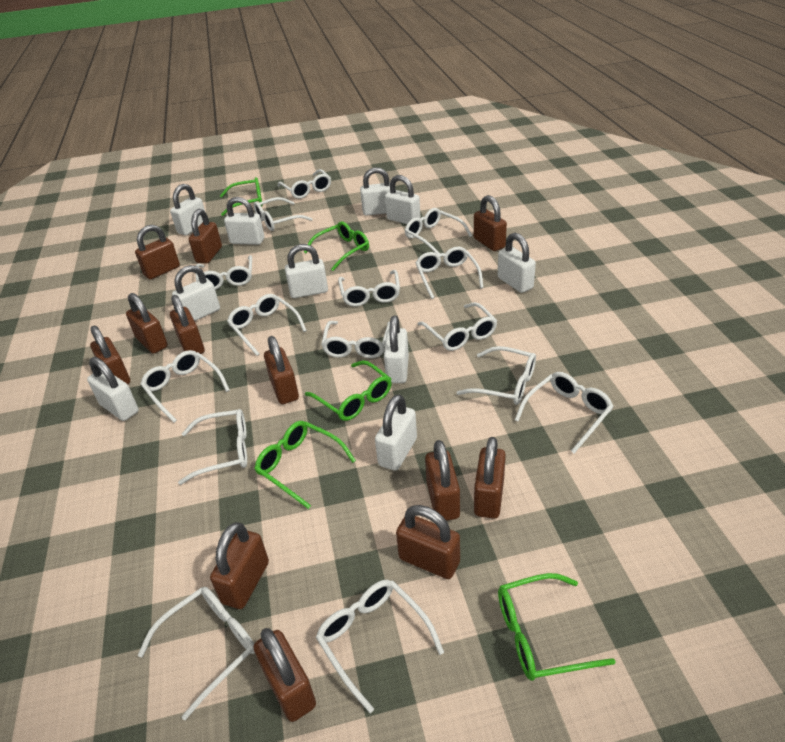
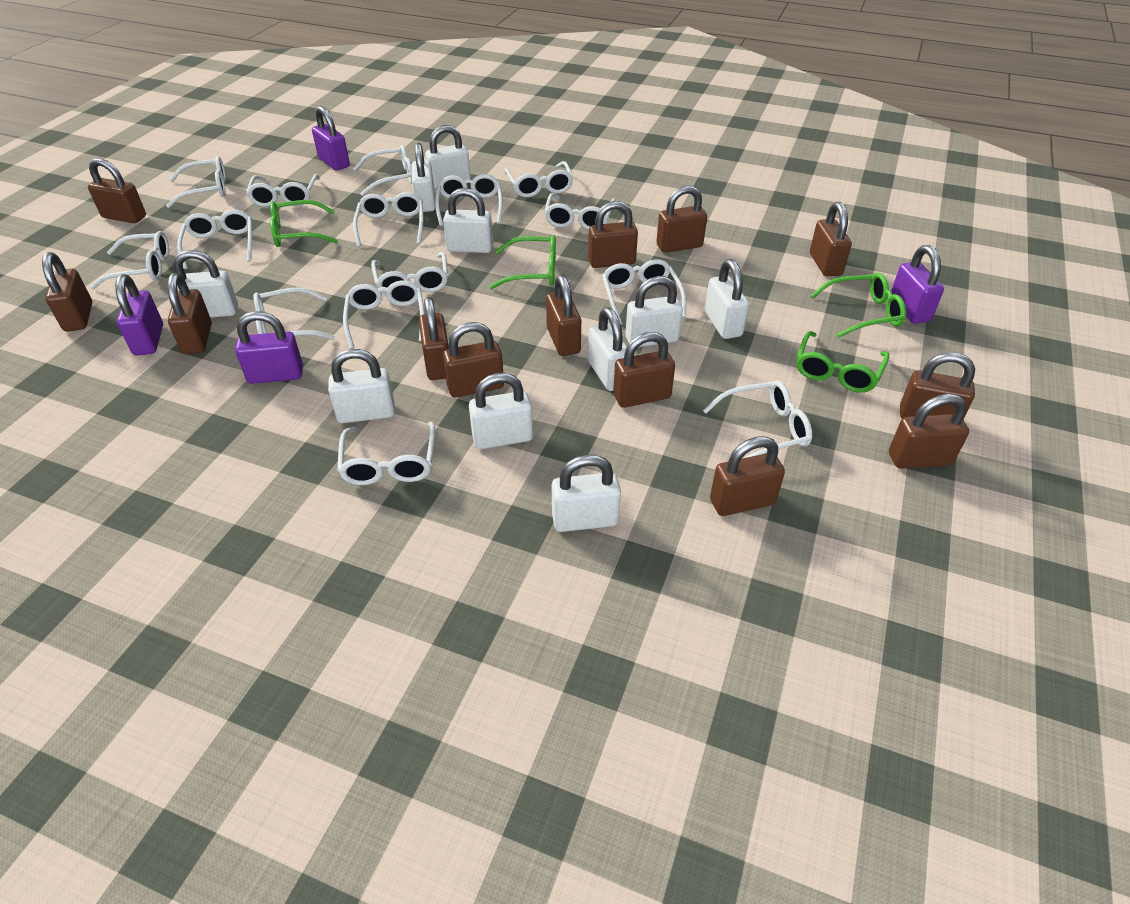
brown padlock: [90,326,130,384] [126,293,168,354] [135,225,180,279] [170,295,204,354] [189,209,222,264] [210,522,269,609] [254,628,316,722] [264,336,299,404] [396,505,460,579] [425,440,460,521] [474,195,507,251] [474,437,506,519] = 12 -> [42,252,92,332] [88,158,146,223] [168,273,212,354] [419,297,449,380] [443,322,504,397] [546,275,581,356] [588,201,638,268] [613,332,675,408] [656,186,707,253] [710,436,785,516] [810,202,852,277] [889,394,969,469] [900,352,975,419] = 13
green glasses: [220,177,263,216] [255,421,356,509] [304,221,369,271] [305,360,392,421] [498,573,616,681] = 5 -> [270,200,338,247] [489,235,556,289] [796,331,889,393] [810,273,906,338] = 4
purple padlock: none = 0 -> [115,274,163,355] [235,311,303,384] [312,106,350,171] [891,245,944,324] = 4

